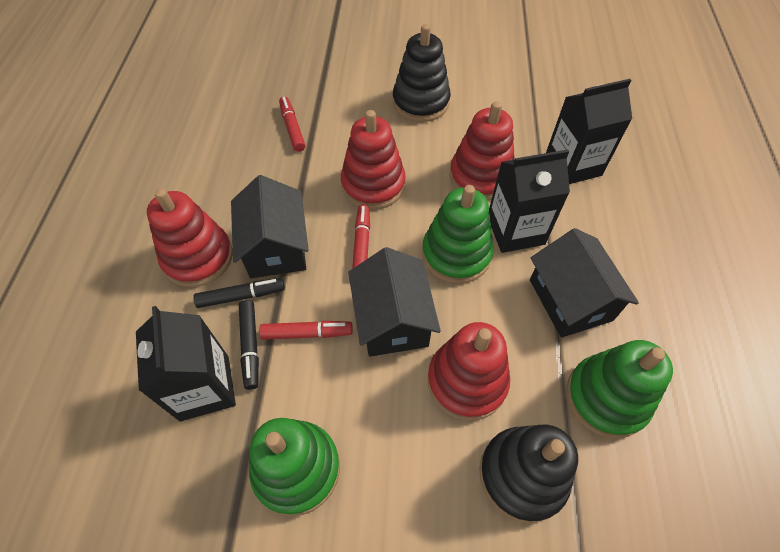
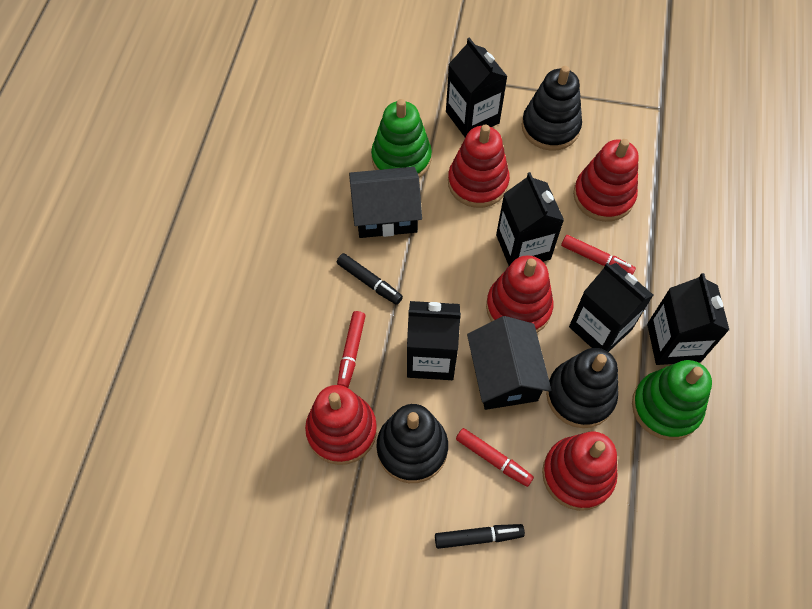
black carton: [136,306,236,421] [489,150,570,253] [546,79,632,184] = 3 -> [407,301,461,380] [446,37,508,137] [496,172,564,266] [569,263,653,352] [647,273,729,365] = 5
black house: [231,175,309,278] [348,247,441,357] [530,228,639,338] = 3 -> [349,167,422,238] [467,316,552,410] = 2
black stacking toy: [393,24,451,122] [479,425,578,523] = 2 -> [377,404,448,483] [522,66,582,151] [546,348,618,428] = 3
green stacking toy: [249,418,340,516] [422,185,494,284] [566,340,673,439] = 3 -> [371,99,432,178] [632,360,712,440] = 2
red stacking toy: [147,188,233,287] [341,110,406,209] [427,322,510,421] [450,101,515,200] = 4 -> [305,385,377,465] [448,124,510,208] [486,255,553,333] [542,432,618,511] [573,139,639,222] = 5

